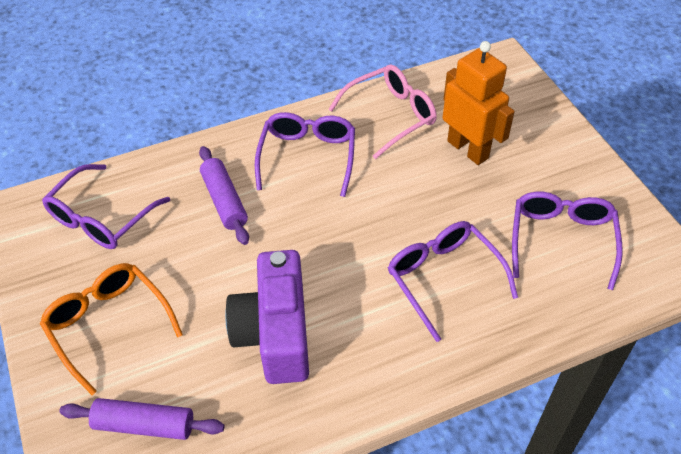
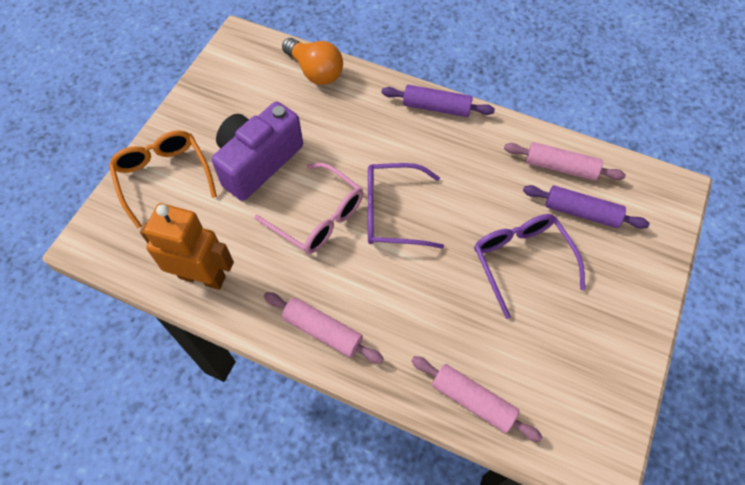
orange light bulb: none = 0 -> [282,38,343,85] = 1
pink rolling pin: none = 0 -> [264,292,384,364] [411,356,543,442] [504,142,626,181] = 3
purple glasses: [42,164,170,249] [255,112,355,197] [388,221,518,342] [512,191,623,290] = 4 -> [368,163,444,249] [474,214,585,319] = 2

